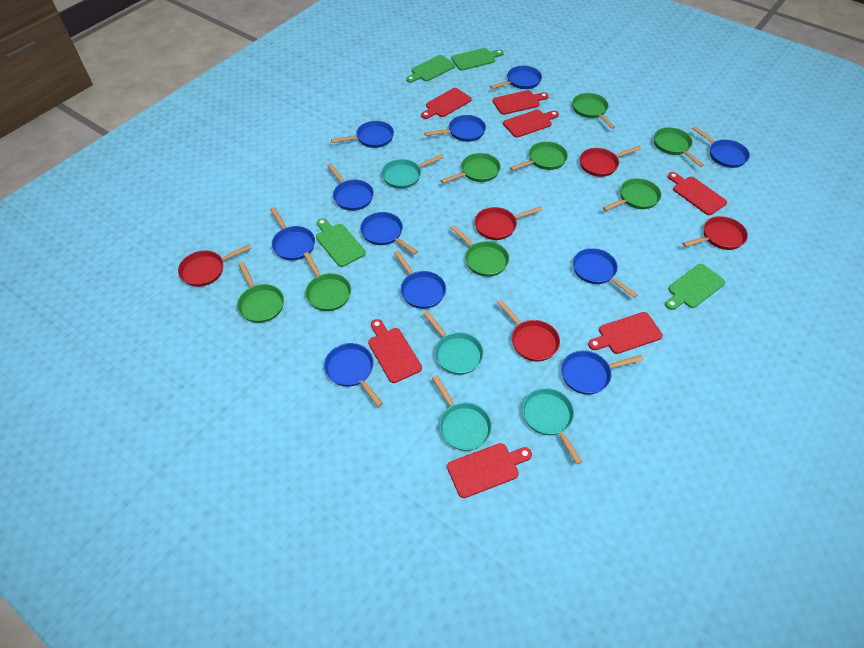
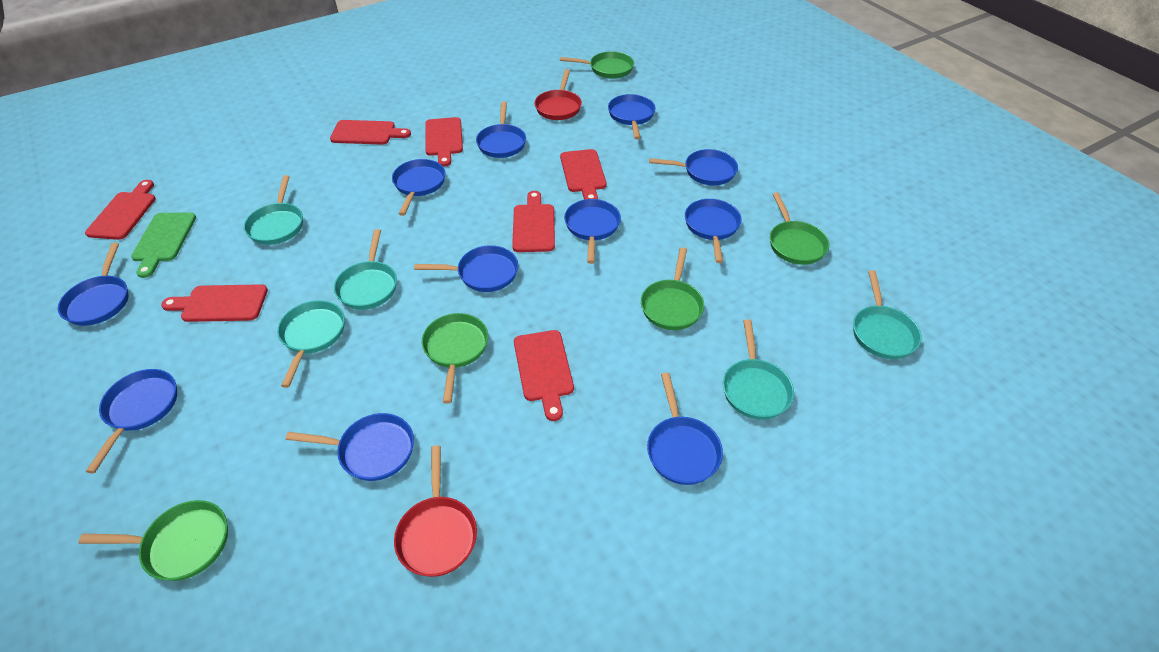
green cutting board: [316,218,366,267] [406,55,455,83] [451,48,504,70] [665,264,725,310] = 4 -> [131,212,196,278] = 1
green pan: [237,262,284,323] [304,252,351,311] [441,153,501,183] [451,225,509,277] [510,141,568,171] [572,93,615,129] [603,178,661,211] [654,127,704,167] = 8 -> [78,500,228,581] [422,313,488,404] [560,51,634,79] [641,247,704,330] [770,192,829,265] = 5
red pan: [178,244,251,287] [475,206,543,240] [497,300,560,361] [580,146,641,177] [683,216,748,250] = 5 -> [394,445,477,577] [535,69,582,120] = 2
turquoise pan: [382,154,444,189] [423,311,484,375] [432,375,492,451] [522,388,582,464] = 4 -> [244,175,303,245] [277,300,345,388] [334,229,397,310] [723,319,794,420] [853,270,922,359] = 5

